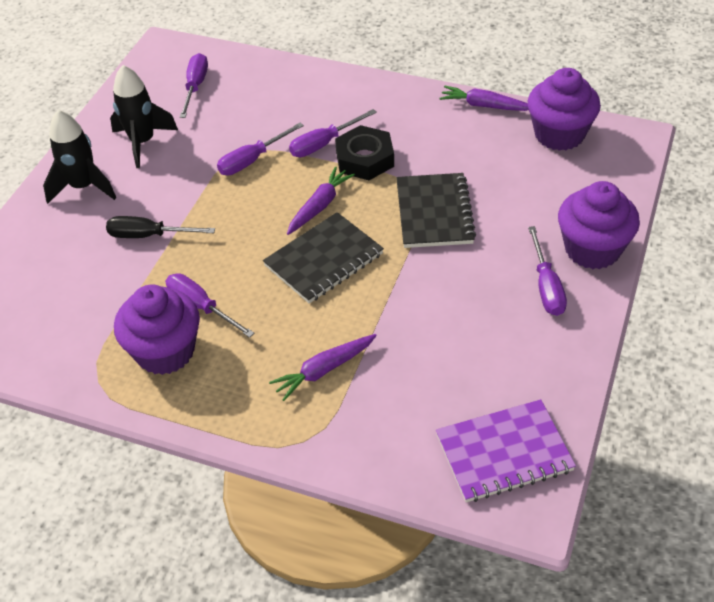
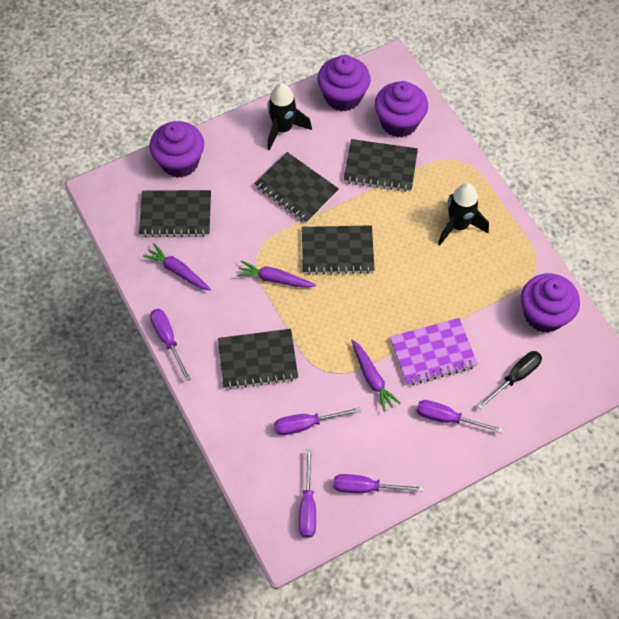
black notebook: [263,212,384,304] [396,173,476,248] = 2 -> [139,190,211,237] [218,329,298,390] [254,152,339,223] [302,225,375,275] [344,139,418,192] = 5
black nut: [335,125,394,180] = 1 -> none = 0
purple cupcake: [114,284,200,375] [528,68,601,151] [558,181,640,269] = 3 -> [149,121,204,178] [318,55,370,112] [375,81,428,138] [521,273,580,332] = 4

